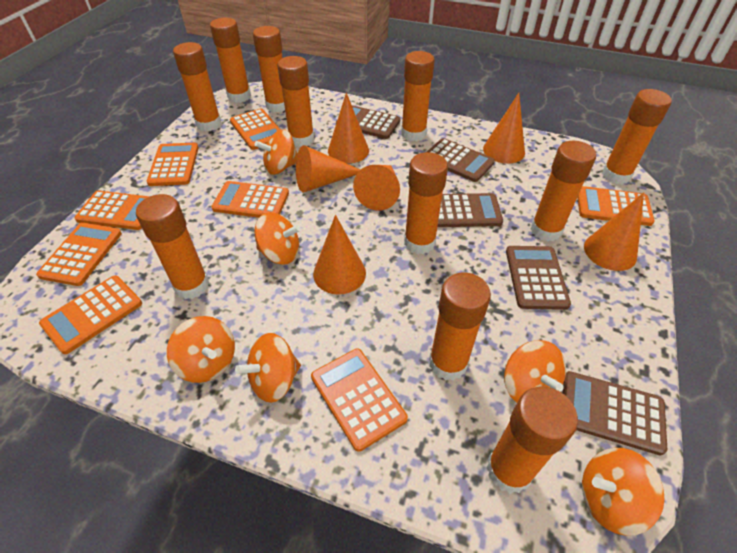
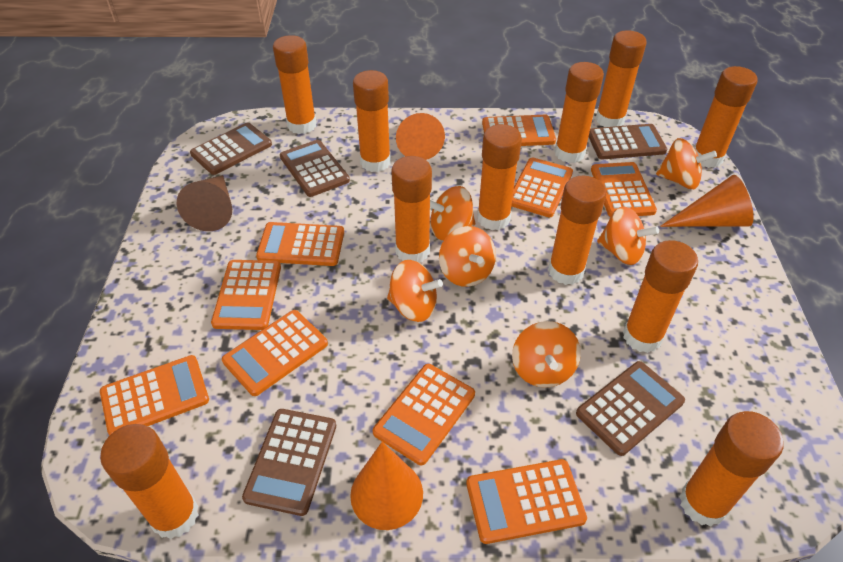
brown cone: none = 0 -> [177,175,232,231] = 1
orange calculator: [36,223,122,286] [39,275,142,354] [74,191,150,230] [147,143,199,186] [211,181,289,218] [230,109,281,150] [311,349,408,452] [577,186,655,226] = 8 -> [100,355,209,436] [211,260,281,330] [222,310,328,396] [256,222,344,266] [373,364,475,465] [466,459,587,544] [482,115,556,146] [511,158,573,217] [591,162,657,217] = 9
orange cone: [296,145,360,192] [313,215,366,295] [328,93,369,164] [353,165,400,211] [483,93,525,164] [584,192,644,271] = 6 -> [350,442,423,530] [396,113,445,160] [660,175,754,227] = 3

